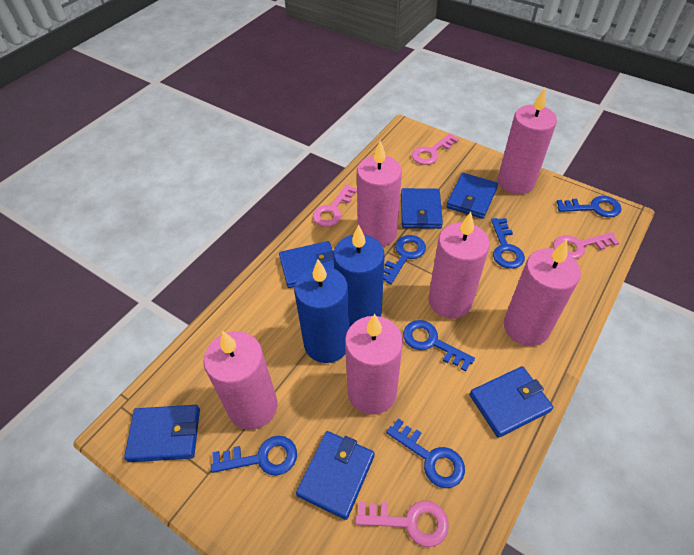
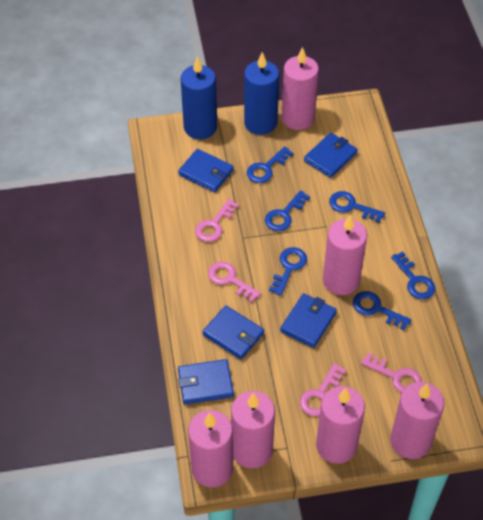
blue wallet: [124,405,200,462] [279,241,334,288] [296,431,375,520] [401,188,443,229] [446,173,498,219] [469,366,553,438] = 6 -> [178,149,234,192] [178,359,234,405] [203,305,264,360] [280,293,337,348] [304,133,358,178] = 5

